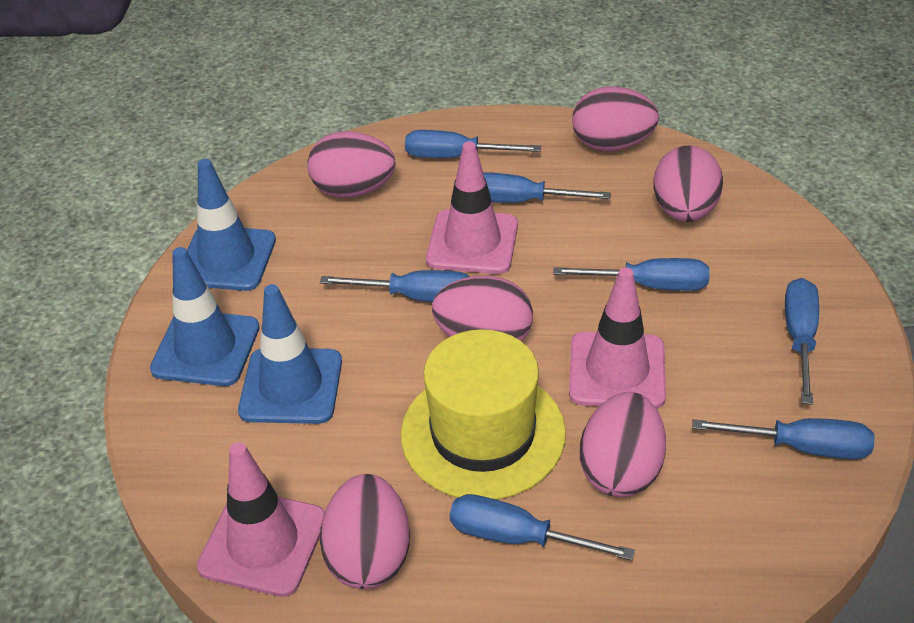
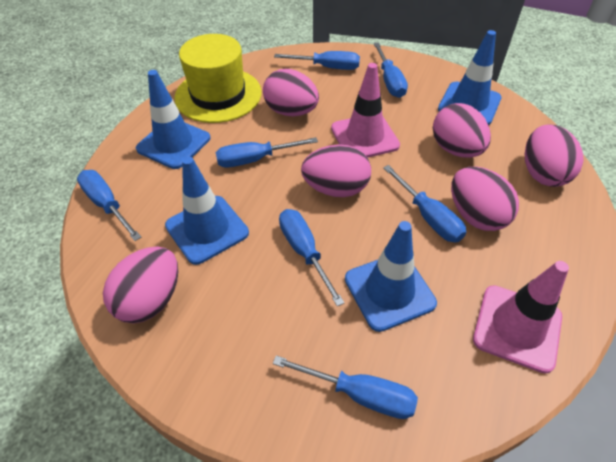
blue traffic cone: [150,247,260,386] [187,159,276,291] [238,284,342,424] = 3 -> [136,70,211,169] [165,156,249,265] [345,221,437,332] [438,30,502,125] = 4
pink traffic cone: [197,442,325,597] [426,142,518,274] [569,267,666,408] = 3 -> [331,63,400,158] [473,261,569,374] = 2

